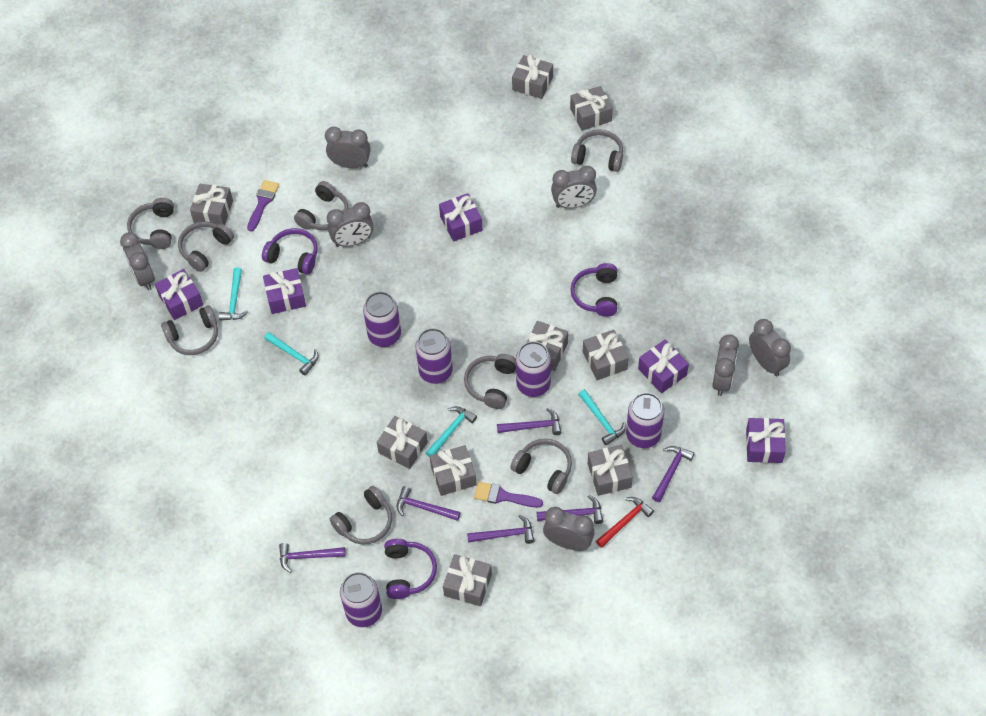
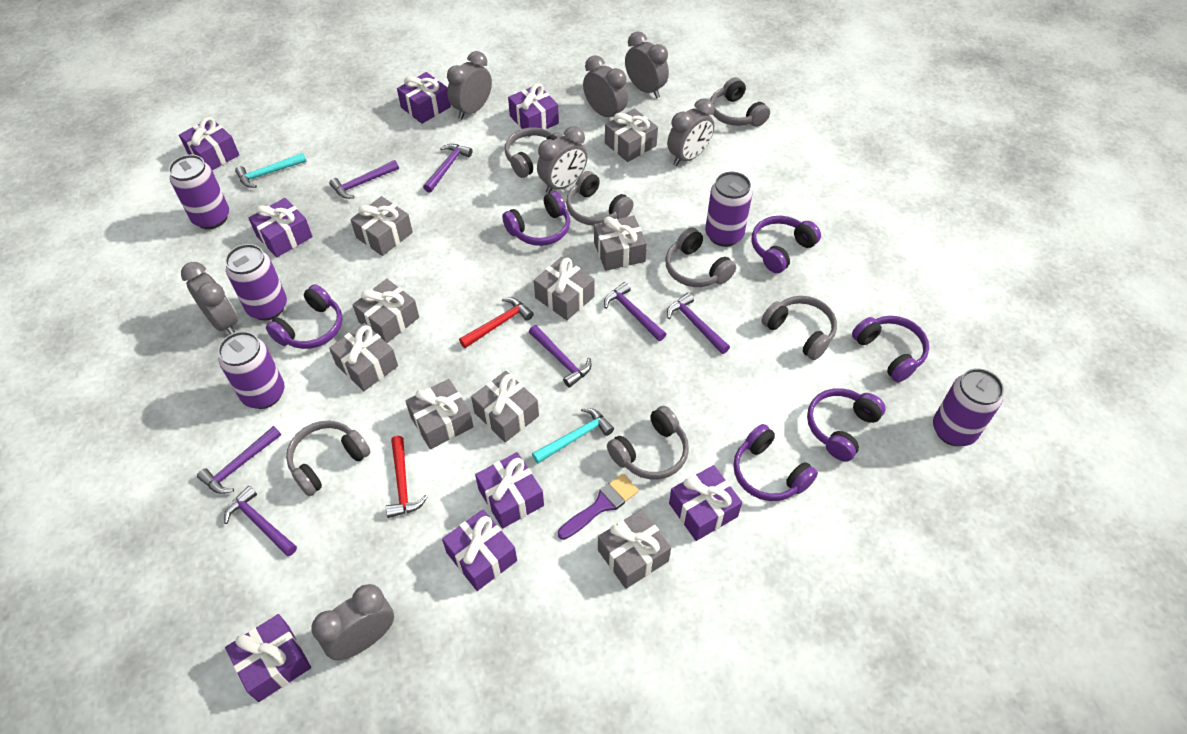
grey headphones: [127,198,174,249] [161,305,218,355] [178,221,234,272] [294,181,348,230] [330,486,392,545] [464,354,516,409] [510,439,572,494] [571,129,623,172] = 8 -> [286,421,371,496] [505,127,563,178] [566,171,634,226] [607,406,689,480] [665,227,736,287] [710,77,770,127] [761,296,837,360] = 7
purple brush: [247,180,279,231] [474,482,543,508] = 2 -> [558,474,639,540] = 1
purple gift: [155,269,203,320] [263,268,306,314] [439,193,482,242] [638,340,689,393] [746,418,786,463] = 5 -> [179,117,239,170] [225,614,311,702] [248,198,313,257] [397,72,451,124] [442,510,517,591] [475,452,544,528] [508,83,559,137] [669,465,742,541] = 8
purple hammer: [279,543,346,573] [397,486,461,521] [467,515,534,544] [497,408,562,435] [537,495,603,524] [652,446,695,502] = 6 -> [197,426,281,494] [224,486,297,556] [329,160,399,199] [423,144,472,193] [529,325,591,388] [604,282,666,341] [667,293,730,354] = 7
purple headphones: [262,228,318,275] [384,539,437,599] [570,263,618,317] = 3 -> [266,284,343,349] [502,191,570,246] [733,424,818,501] [751,216,821,273] [807,388,886,462] [852,316,929,382] = 6
red hammer: [596,497,654,548] = 1 -> [386,436,427,518] [459,297,534,348] = 2
turquoise hammer: [219,267,248,321] [264,332,318,375] [426,406,477,457] [578,389,626,445] = 4 -> [235,153,307,188] [532,408,614,463] = 2

